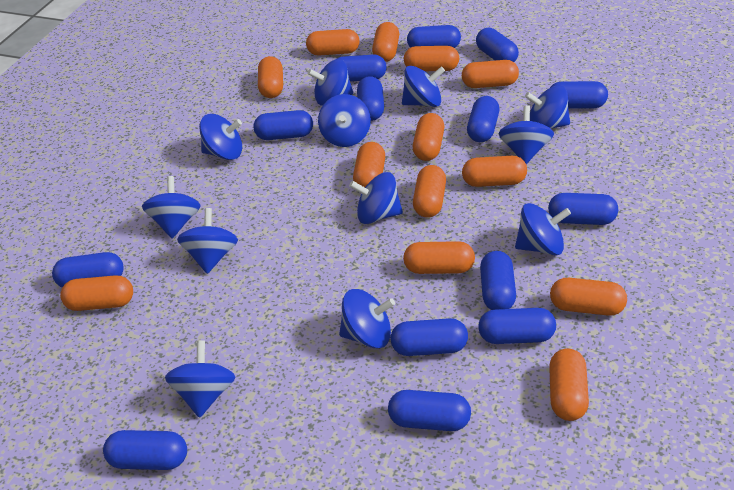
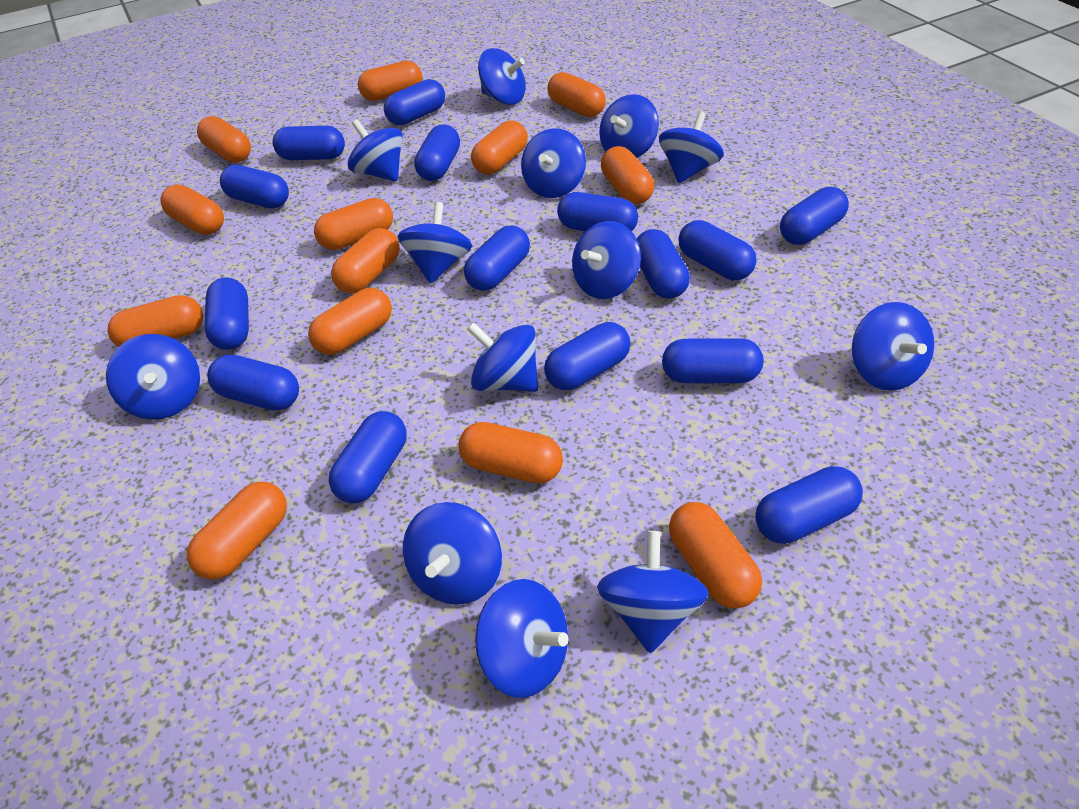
blue capsule: [52,252,124,287] [103,430,187,470] [254,110,313,140] [337,54,387,82] [357,76,384,121] [388,390,471,431] [390,318,468,356] [407,25,461,48] [467,96,499,142] [476,28,519,62] [478,308,556,344] [480,251,516,310] [548,193,618,225] [550,81,608,109] = 14 -> [205,277,249,350] [207,355,299,410] [220,165,289,209] [273,126,345,160] [329,411,407,503] [384,79,445,125] [414,124,460,181] [464,225,530,291] [544,322,630,390] [557,192,638,231] [637,229,690,299] [662,338,763,383] [678,220,757,280] [755,466,863,544] [780,187,849,245] = 15
blue spinning top: [142,176,201,238] [165,341,235,418] [177,208,238,274] [199,114,242,160] [307,59,353,106] [318,94,371,147] [339,289,395,348] [349,172,403,224] [402,66,445,107] [498,105,554,164] [515,203,571,256] [525,86,570,129] = 12 -> [106,334,200,420] [348,119,403,181] [398,202,472,284] [403,502,502,605] [467,322,538,392] [475,579,568,698] [478,48,526,105] [521,128,586,198] [572,221,641,299] [597,531,709,653] [599,94,659,158] [659,111,724,183] [852,302,934,391] = 13

